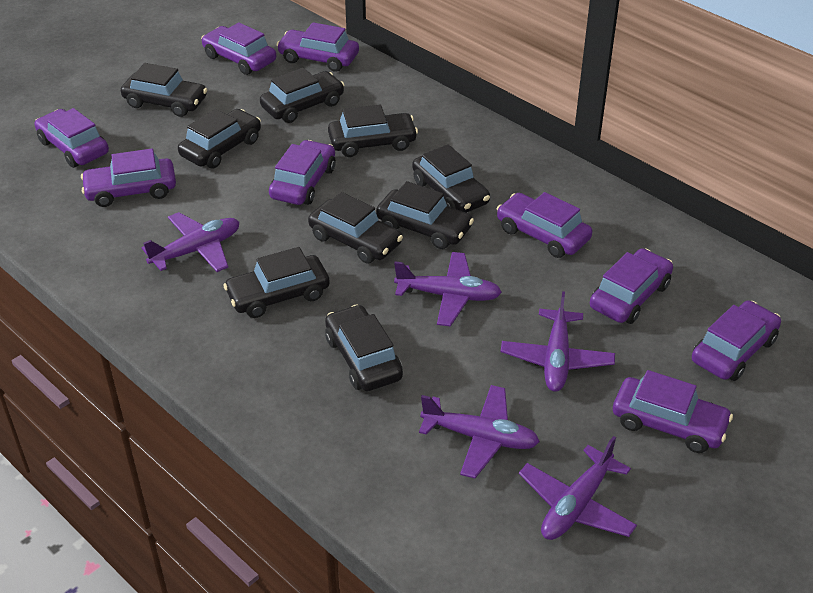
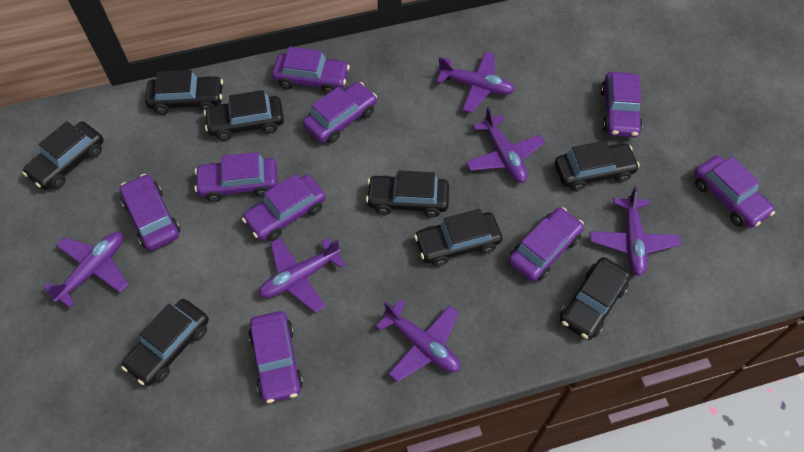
black car: [121,63,207,117] [178,109,261,169] [223,247,330,318] [260,68,344,123] [308,192,403,264] [325,304,403,391] [328,104,418,157] [376,181,474,249] [412,144,490,213] = 9 -> [22,121,104,190] [121,299,209,386] [145,70,223,115] [204,90,284,141] [366,171,449,217] [414,209,502,267] [555,141,640,191] [560,257,631,340] = 8
purple plane: [141,212,239,272] [394,252,502,327] [419,385,540,478] [501,291,615,392] [519,436,637,540] = 5 -> [44,232,128,308] [259,238,346,313] [376,299,460,382] [436,51,515,113] [466,107,545,183] [590,186,681,276] = 6

